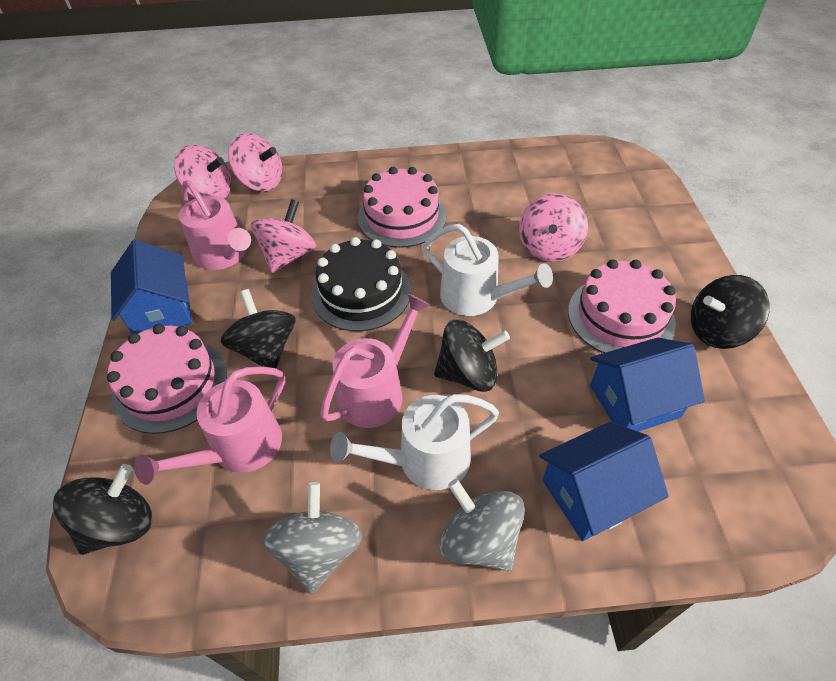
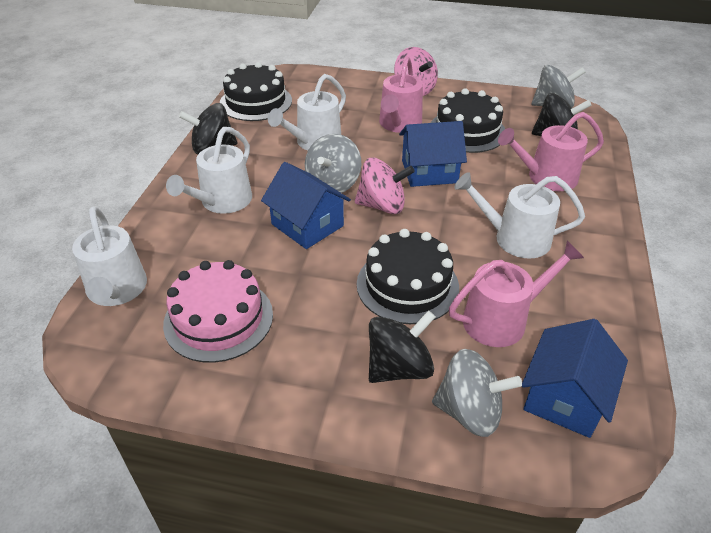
black cake: [311,237,411,331] = 1 -> [220,62,292,121] [357,229,459,324] [431,88,505,153] = 3
black spinning top: [53,464,152,555] [221,289,295,368] [434,320,510,392] [691,275,770,349] = 4 -> [179,103,238,154] [369,310,435,383] [532,93,592,136] = 3
grey spinning top: [263,482,362,594] [439,479,525,571] = 2 -> [305,134,362,193] [432,349,522,437] [532,65,586,108] = 3
pink cake: [107,324,227,434] [358,167,447,248] [568,260,676,353] = 3 -> [163,260,273,363] = 1
pink spinning top: [174,145,231,199] [228,133,282,191] [251,199,316,273] [519,194,588,262] = 4 -> [355,158,415,214] [394,47,438,96] = 2
white watering can: [330,394,499,490] [423,224,553,316] = 2 -> [72,206,147,306] [166,127,252,214] [268,74,346,151] [454,172,585,259] = 4

